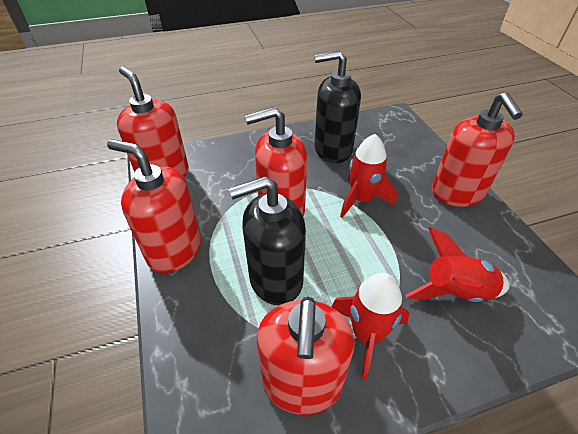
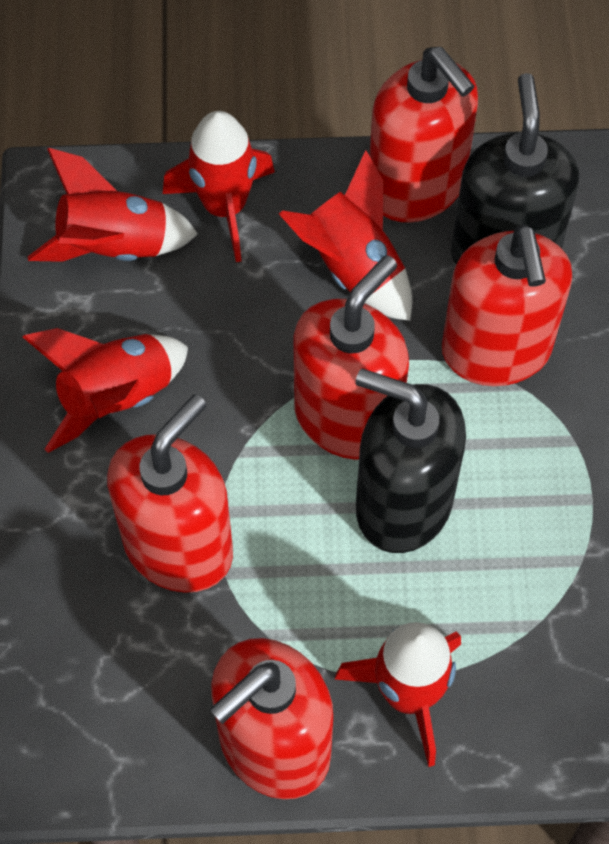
red rocket: [332,273,410,380] [340,134,397,218] [405,227,509,302] = 3 -> [23,328,188,453] [28,148,198,262] [163,111,275,262] [279,150,412,321] [335,622,461,767] = 5

